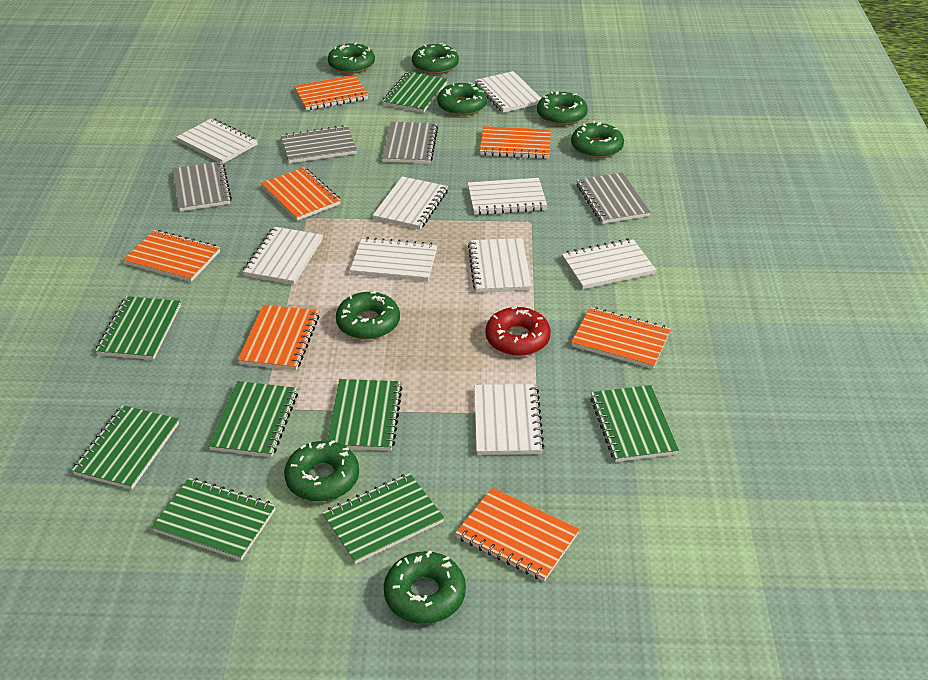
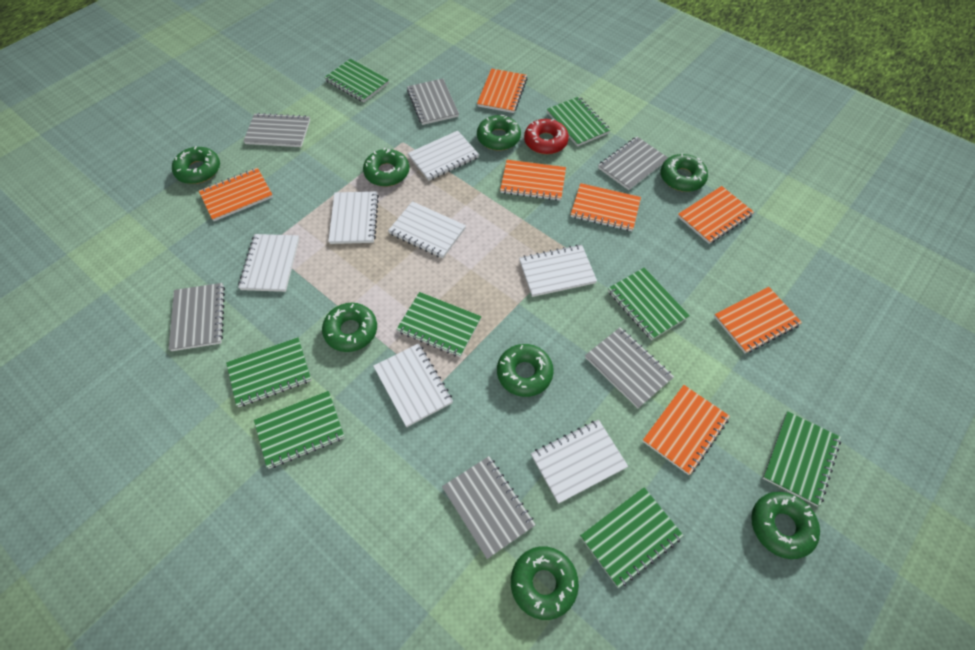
grey notebook: [173,161,232,211] [281,125,357,163] [382,122,438,164] [577,172,651,224] = 4 -> [169,283,225,351] [243,113,310,147] [407,79,459,125] [442,456,536,559] [585,327,674,408] [598,137,668,190] = 6
white notebook: [176,118,258,163] [243,227,323,285] [350,237,438,281] [373,176,448,230] [468,178,547,215] [468,238,531,293] [474,71,541,113] [474,384,544,455] [562,239,656,289] = 9 -> [238,234,299,292] [328,191,379,244] [373,343,453,427] [388,201,466,259] [408,131,479,181] [519,244,597,297] [531,420,628,504] = 7

